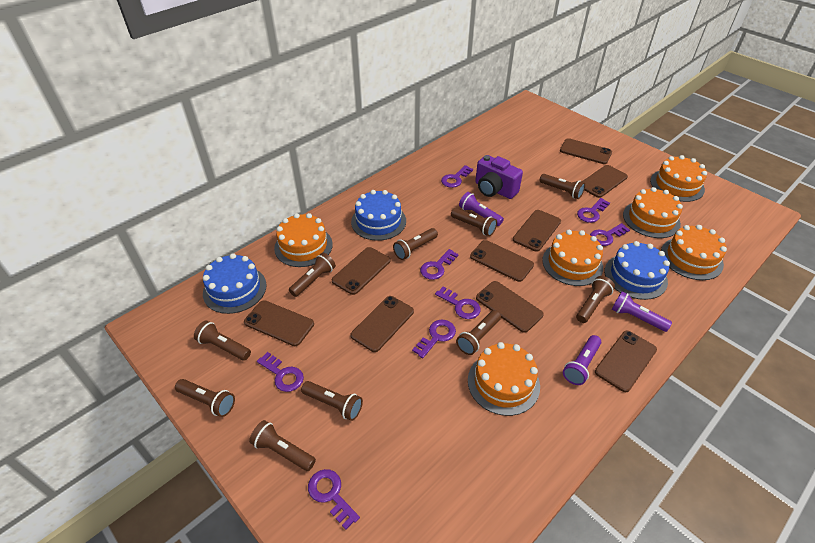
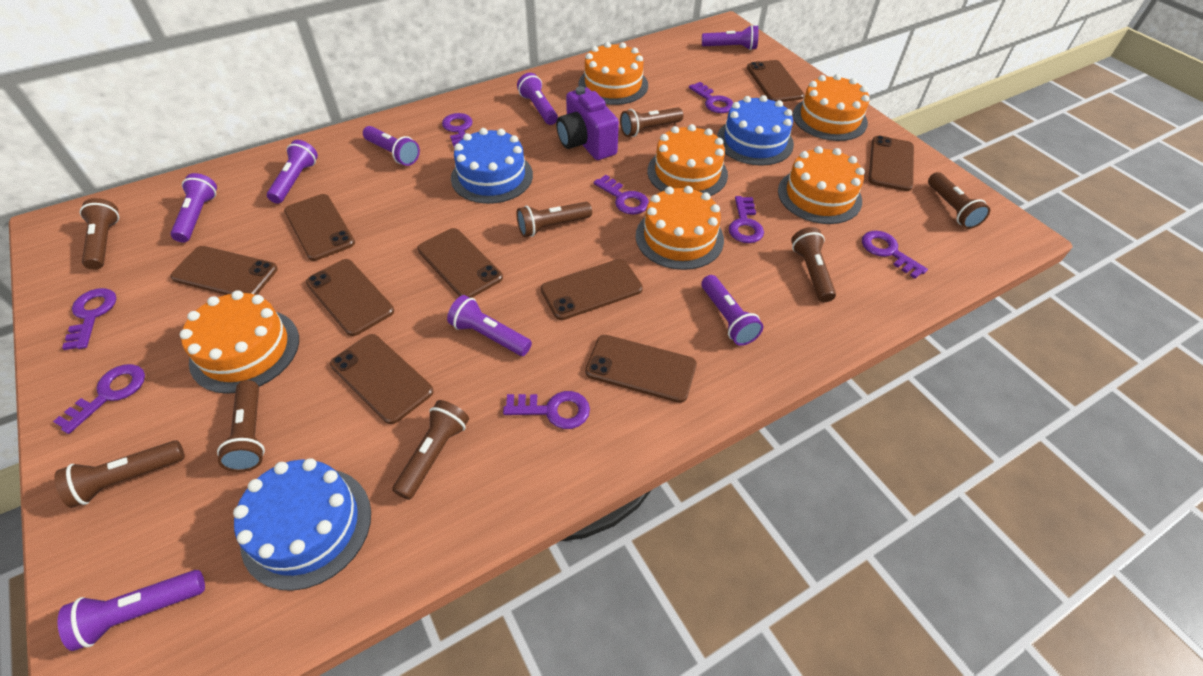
brown flashlight: [175,379,235,417] [194,321,251,361] [249,420,316,471] [289,253,336,297] [301,381,363,421] [393,228,438,260] [451,208,497,236] [456,310,501,355] [539,174,585,199] [576,276,615,323] = 10 -> [54,440,185,508] [80,198,119,270] [217,380,265,472] [392,400,469,500] [517,202,592,237] [620,107,683,137] [791,227,836,302] [928,172,990,229] = 8
purple flashlight: [459,192,504,226] [563,335,602,385] [611,292,672,332] = 3 -> [57,570,205,651] [170,173,217,243] [267,140,318,204] [363,126,420,166] [447,295,532,356] [517,73,558,125] [701,275,763,346] [702,25,759,50] = 8

